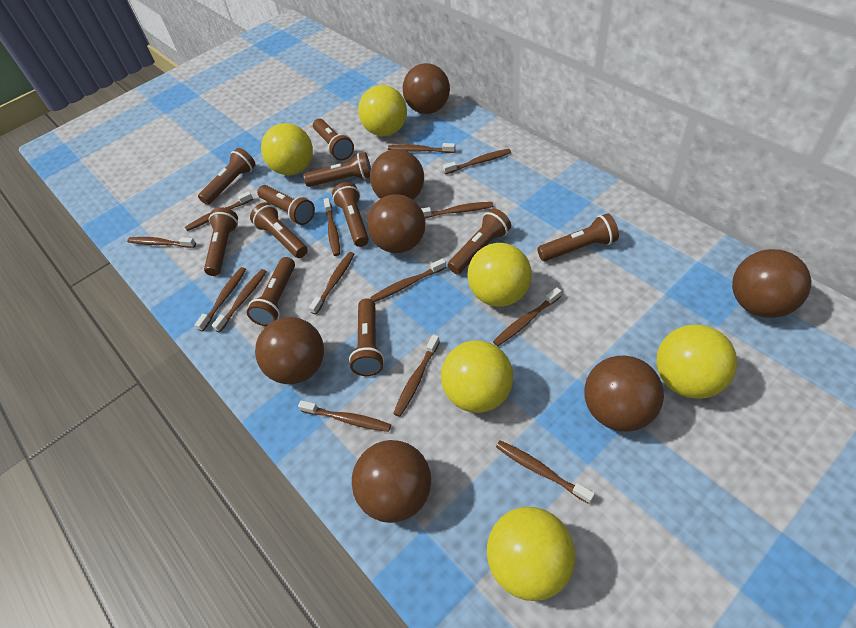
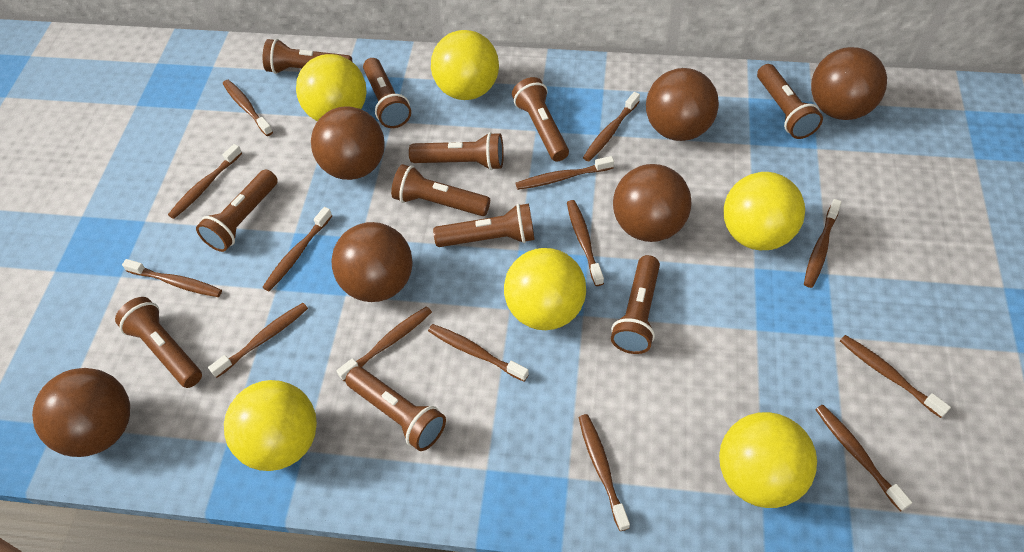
brown ball: [255,317,324,384] [352,440,431,523] [367,194,425,253] [370,149,424,200] [403,63,450,114] [584,356,664,432] [732,249,811,318] = 7 -> [32,368,130,457] [311,106,385,180] [331,222,413,302] [613,164,692,242] [646,68,719,141] [811,47,887,120] = 6

